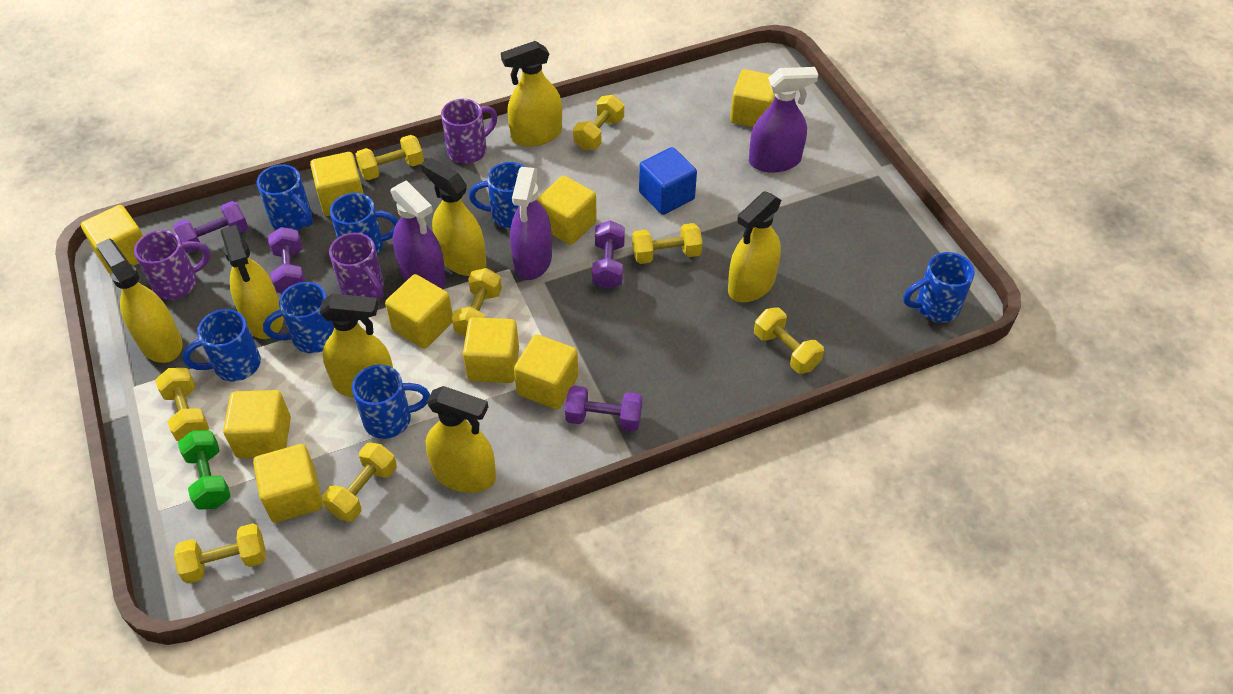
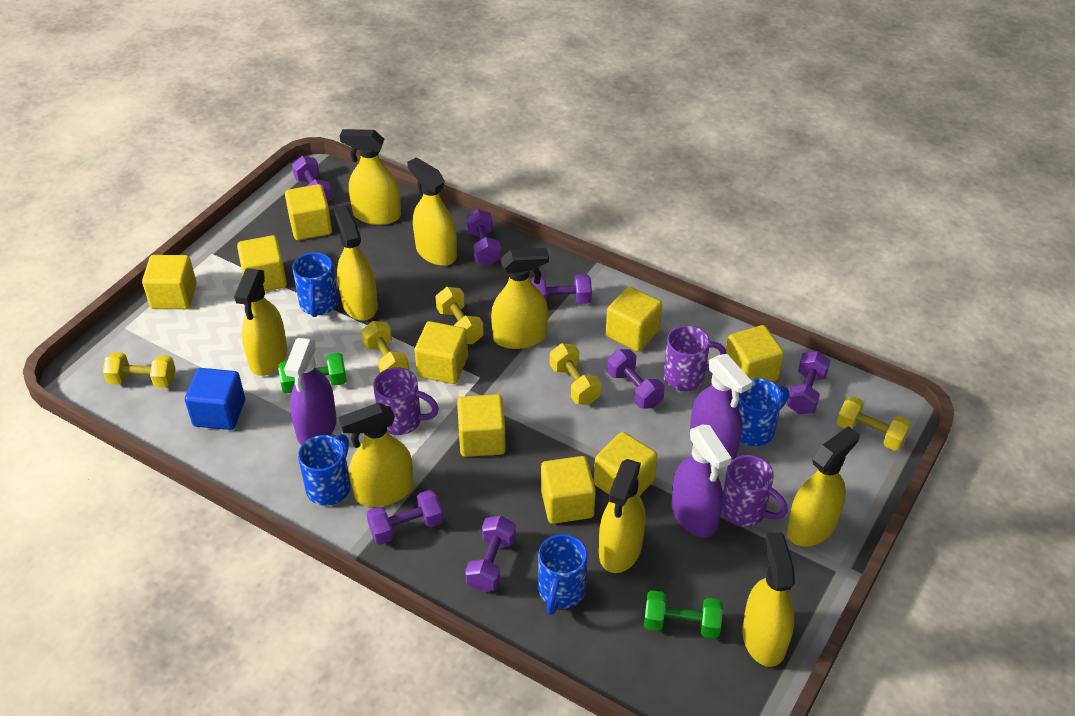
blue mug: [182,309,261,382] [257,164,313,230] [263,282,334,353] [330,193,398,254] [352,364,430,439] [469,162,525,229] [903,252,975,323] = 7 -> [292,252,338,317] [298,434,351,506] [538,534,588,615] [737,378,789,446] = 4
green dumbbell: [178,430,231,510] = 1 -> [278,353,347,394] [644,590,723,639] = 2
purple dumbbell: [173,201,248,253] [268,227,305,293] [565,385,642,431] [592,220,625,289] = 4 -> [292,156,332,202] [366,490,443,545] [465,516,516,592] [466,209,501,265] [530,274,592,304] [607,349,665,409] [786,351,831,414] = 7
yellow dumbbell: [155,368,209,441] [174,523,266,583] [322,442,397,522] [355,135,424,180] [452,268,502,337] [573,95,624,150] [632,223,702,264] [754,307,824,374] = 8 -> [103,352,175,388] [361,321,409,373] [436,287,484,344] [550,343,602,405] [836,396,911,451] = 5
yellow spray bottle: [96,239,183,363] [221,225,283,339] [319,293,393,398] [421,158,486,276] [425,386,496,493] [501,41,562,147] [728,191,781,302] = 7 -> [234,268,287,376] [334,205,378,321] [339,403,414,507] [340,129,401,225] [407,158,457,266] [491,248,549,349] [599,459,646,573] [742,532,795,667] [787,426,859,547] = 9

